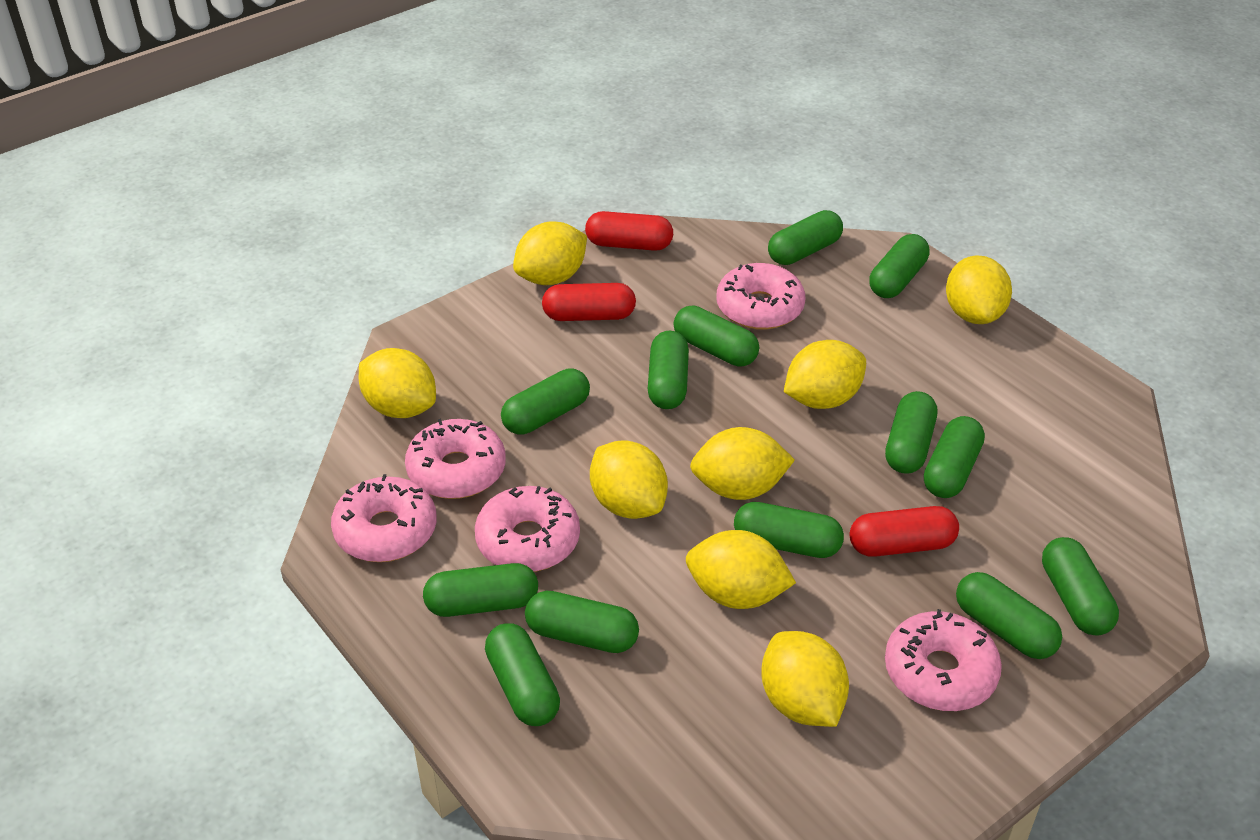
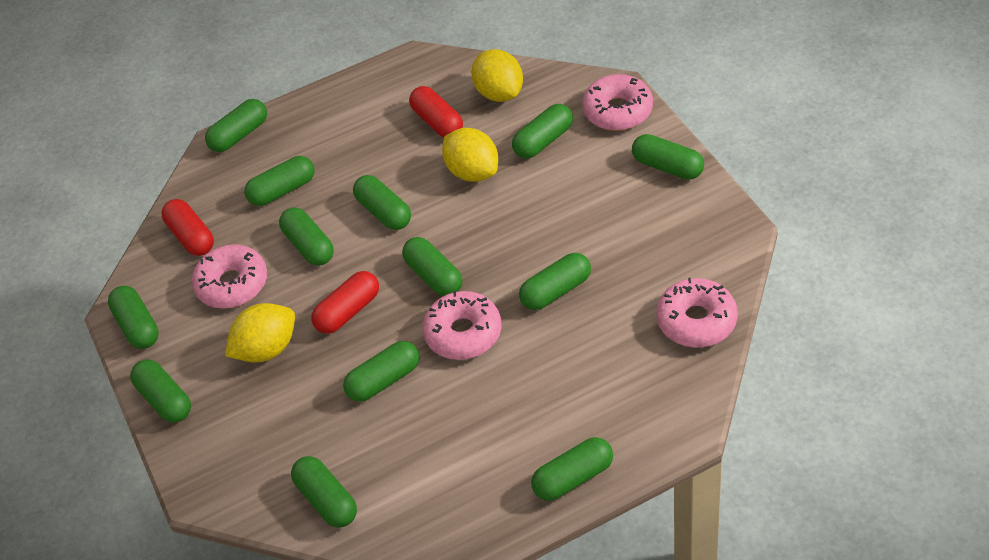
pink donut: [331,474,437,562] [405,419,506,499] [475,486,580,572] [717,263,806,330] [885,609,1002,711] = 5 -> [192,244,267,309] [422,291,502,360] [582,74,653,131] [656,278,738,348] = 4
yellow lemon: [359,348,436,418] [513,221,587,285] [590,440,668,519] [686,530,796,609] [690,427,795,500] [761,631,849,727] [784,340,866,409] [946,255,1012,324] = 8 -> [225,303,295,363] [442,128,498,182] [471,49,523,102] = 3

